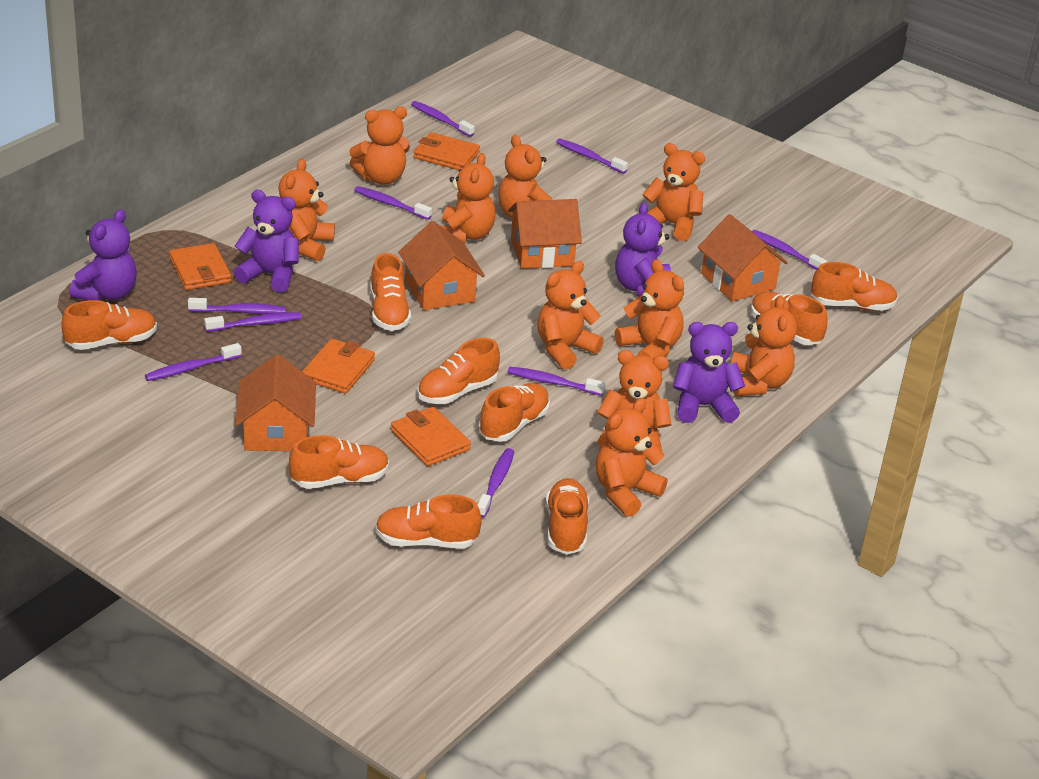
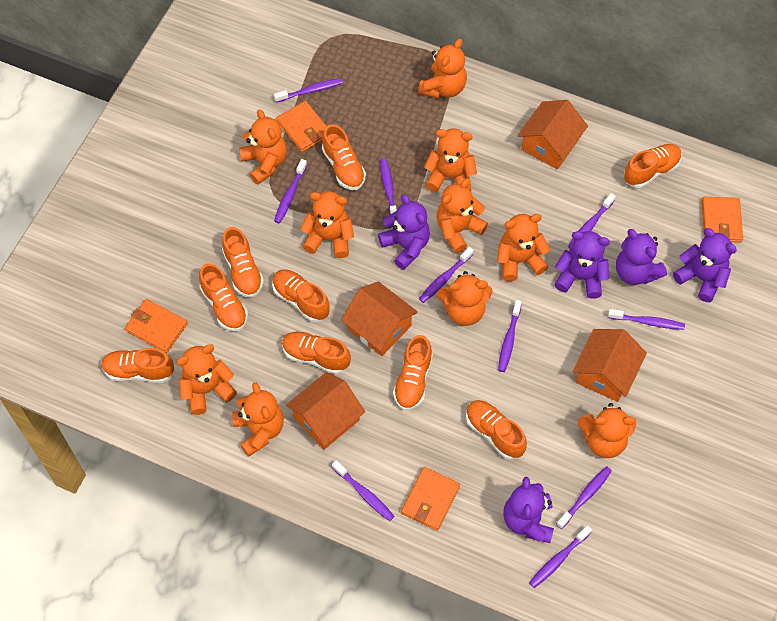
purple teddy bear: [70,209,137,301] [234,190,299,293] [615,202,671,297] [673,322,745,423] = 4 -> [378,194,430,270] [503,477,554,543] [555,231,610,299] [616,229,667,285] [673,228,737,302] = 5
purple toothbrush: [145,343,242,381] [188,298,286,314] [204,312,302,332] [354,186,432,220] [411,101,475,137] [478,448,514,518] [508,367,606,396] [556,139,628,174] [752,230,827,270] = 9 -> [274,78,343,103] [274,159,307,223] [332,460,394,521] [380,158,397,214] [419,247,474,303] [498,300,522,372] [529,525,592,588] [556,467,612,529] [568,193,616,249] [608,309,685,330] = 10

